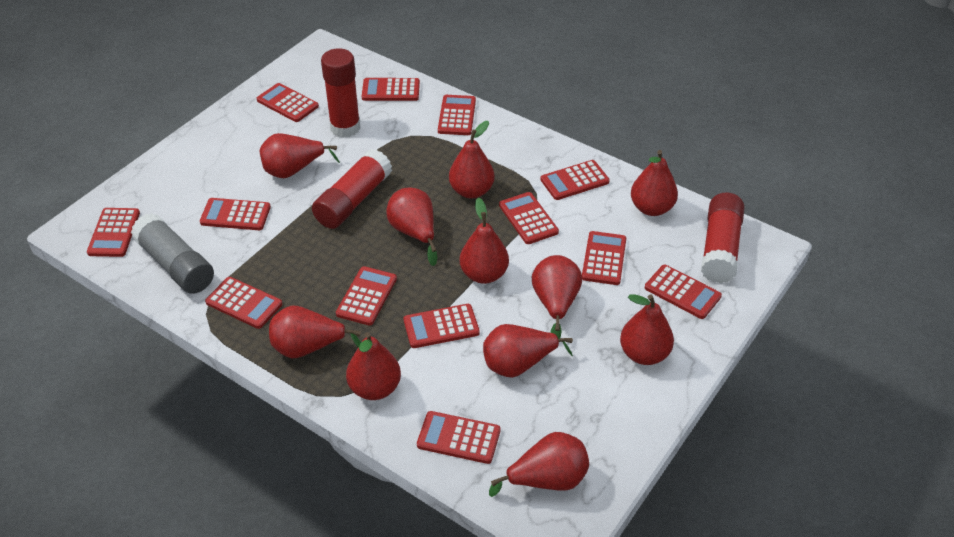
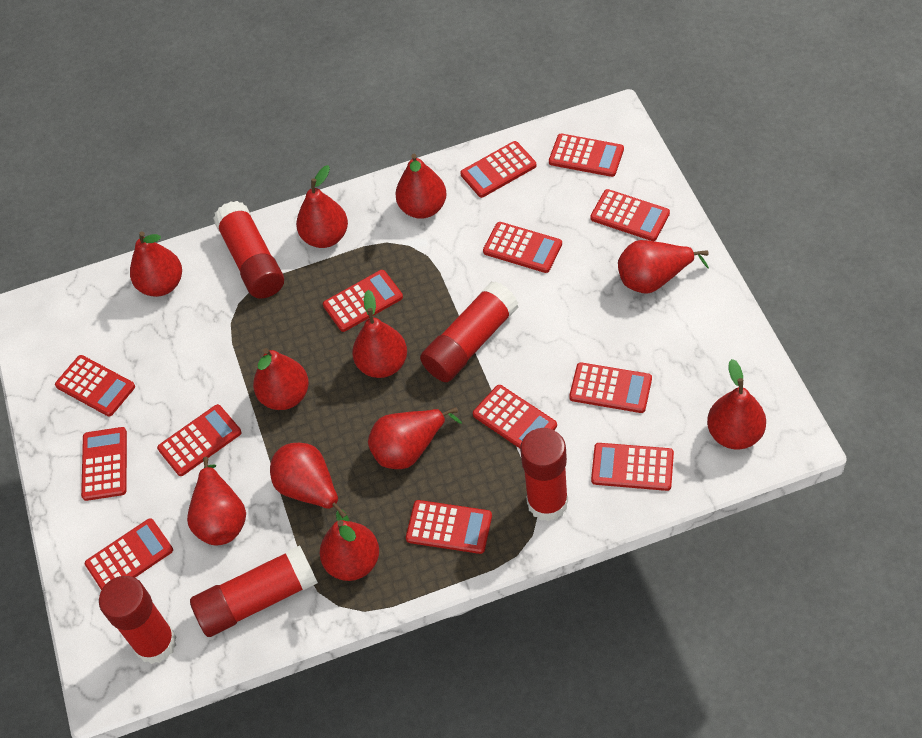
grey glue stick: [131,213,214,294] = 1 -> none = 0
red glue stick: [312,149,392,229] [321,48,361,138] [701,193,745,284] = 3 -> [99,576,177,664] [190,545,318,637] [213,201,284,299] [420,281,518,382] [520,428,568,522] = 5

